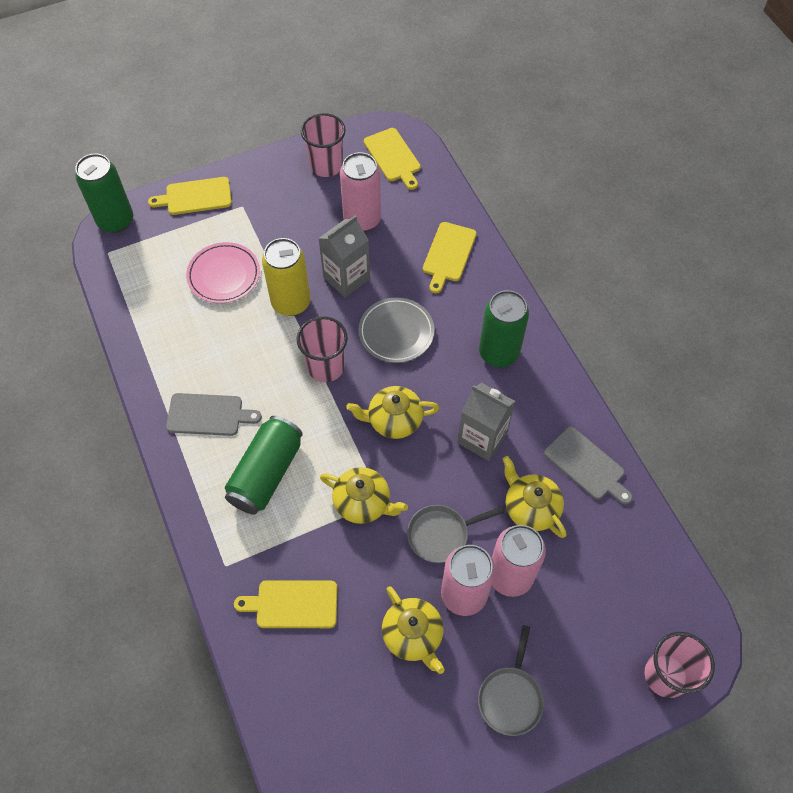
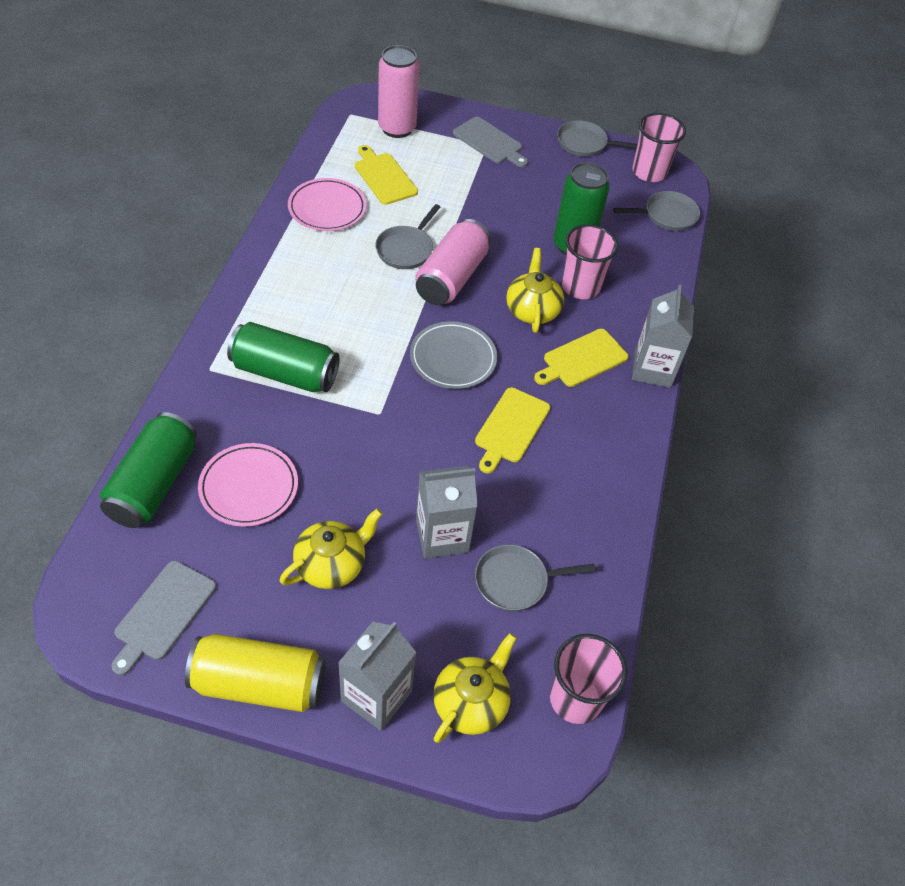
grey carton: [318,215,370,298] [457,383,515,461] = 2 -> [338,622,417,731] [416,466,478,559] [632,285,694,388] = 3
grey pan: [407,505,504,563] [478,625,544,736] = 2 -> [375,204,440,269] [475,544,596,611] [557,120,638,157] [613,191,700,231] = 4
pink can: [340,152,381,232] [441,545,495,616] [492,525,546,597] = 3 -> [378,45,419,138] [415,219,490,305] = 2
pink plate: [186,242,260,303] = 1 -> [198,443,298,527] [288,178,367,231] = 2
yellow cutting board: [148,177,232,215] [234,580,337,628] [364,128,421,190] [423,222,477,293] = 4 -> [355,145,418,205] [475,387,550,473] [534,329,629,387] = 3
yellow teapot: [320,467,408,524] [346,386,439,439] [382,586,444,674] [503,456,566,538] = 4 -> [280,508,383,589] [433,633,517,743] [506,248,564,333] = 3

